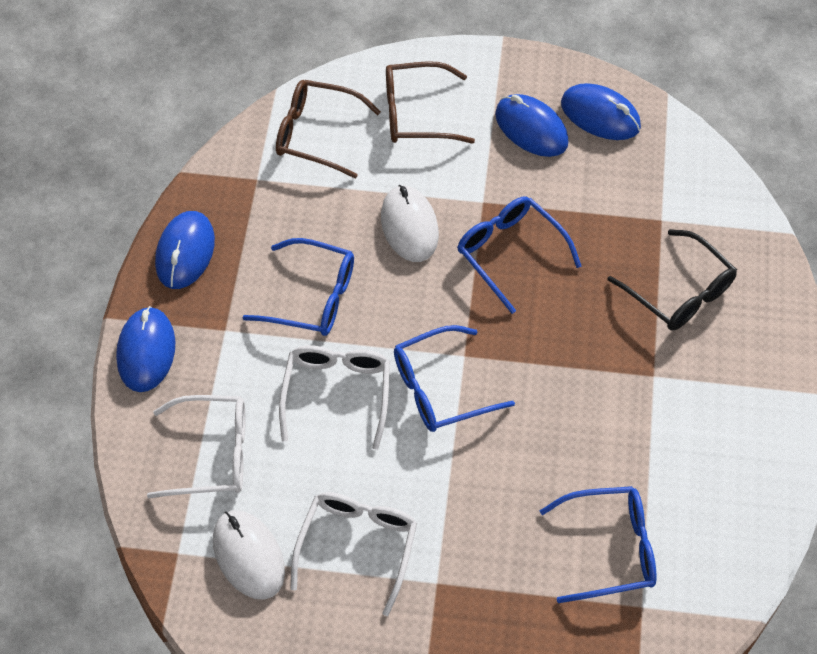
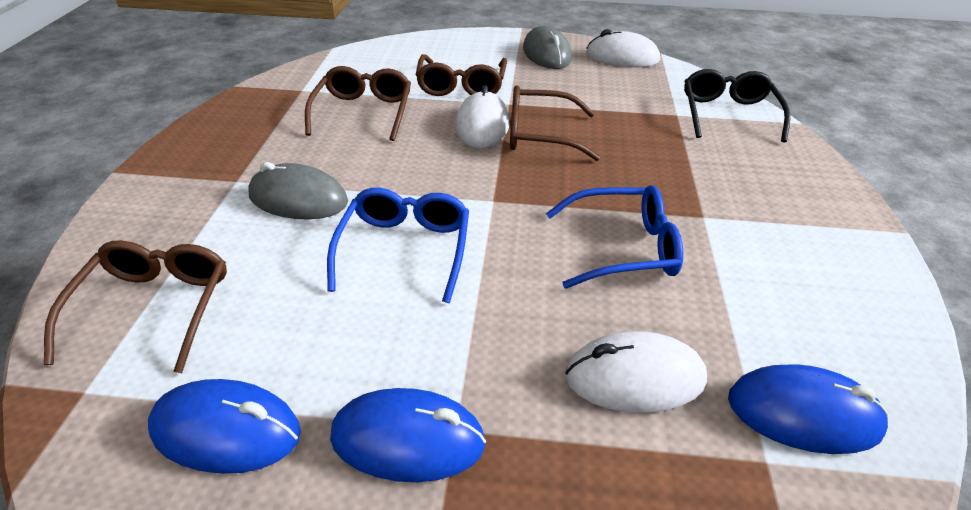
blue glasses: [242,238,354,336] [394,325,515,432] [457,197,582,314] [540,486,657,603] = 4 -> [327,188,469,303] [546,185,683,289] = 2
blue mouse: [116,306,175,392] [155,211,215,289] [495,94,569,157] [561,83,641,140] = 4 -> [148,379,301,474] [330,388,486,482] [728,364,889,454] = 3
brown glasses: [276,80,381,179] [386,61,475,143] = 2 -> [44,240,227,373] [305,66,411,141] [416,54,507,96] [510,85,600,161] = 4
grey mouse: none = 0 -> [248,162,348,219] [523,26,572,69] = 2
white glasses: [147,395,245,498] [279,345,390,450] [290,492,417,616] = 3 -> none = 0
white mouse: [213,510,285,600] [381,185,439,262] = 2 -> [455,85,510,148] [565,331,707,413] [586,29,660,67] = 3

